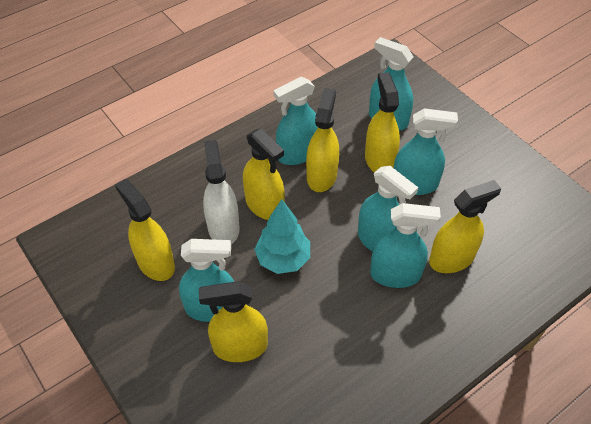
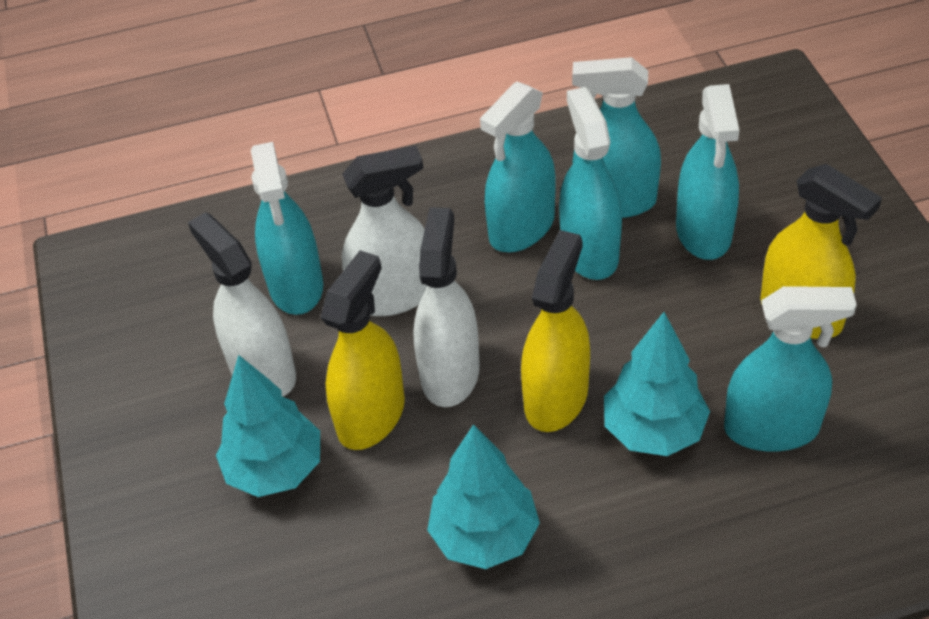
turquoise tree: [254,199,310,274] = 1 -> [216,355,320,497] [427,424,540,569] [604,312,710,456] = 3
white spray bottle: [203,140,240,244] = 1 -> [188,212,296,397] [342,146,427,316] [413,207,480,407] = 3
yellow spray bottle: [115,179,175,281] [199,281,268,362] [243,128,285,220] [306,88,339,192] [365,72,400,173] [429,180,501,273] = 6 -> [320,250,405,450] [521,230,590,432] [760,164,882,339] = 3

